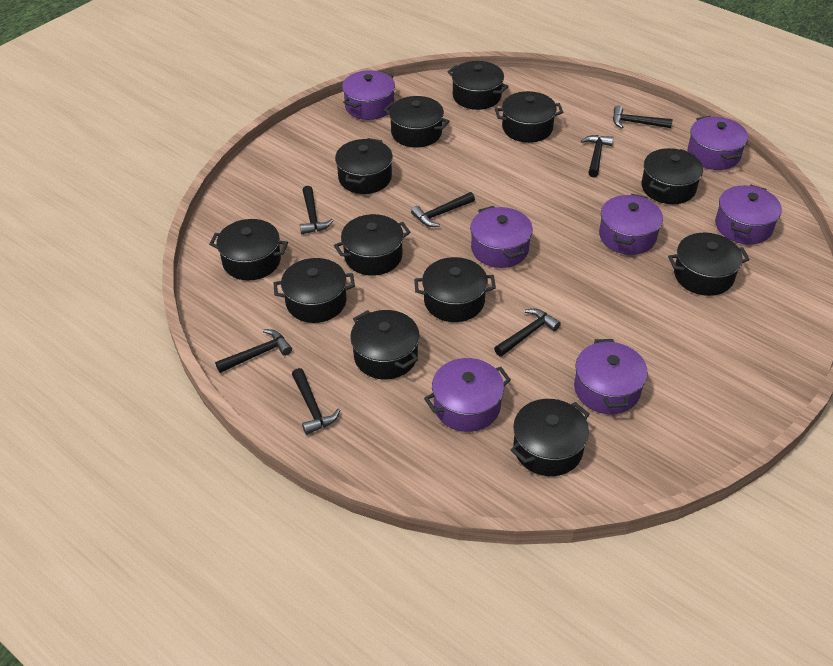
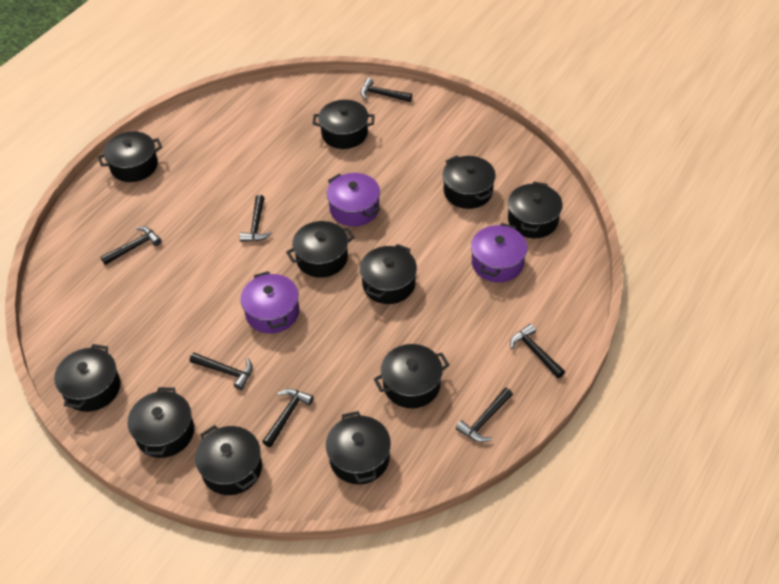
black pot: [209,219,288,280] [273,258,355,323] [334,214,411,276] [335,138,393,194] [350,310,419,379] [384,96,449,147] [414,257,496,322] [448,61,509,110] [495,91,563,143] [510,399,590,476] [641,148,703,204] [668,233,750,296] = 12 -> [54,344,121,412] [98,131,162,182] [128,387,194,458] [195,425,262,495] [286,221,354,278] [313,100,375,149] [326,411,391,484] [360,244,417,304] [374,344,449,408] [442,155,496,209] [508,181,563,238] = 11
purple pot: [342,70,395,120] [424,358,511,432] [470,206,533,268] [574,339,648,414] [599,194,663,255] [688,116,748,170] [715,185,782,244] = 7 -> [240,271,299,334] [327,173,380,227] [471,223,527,282] = 3

